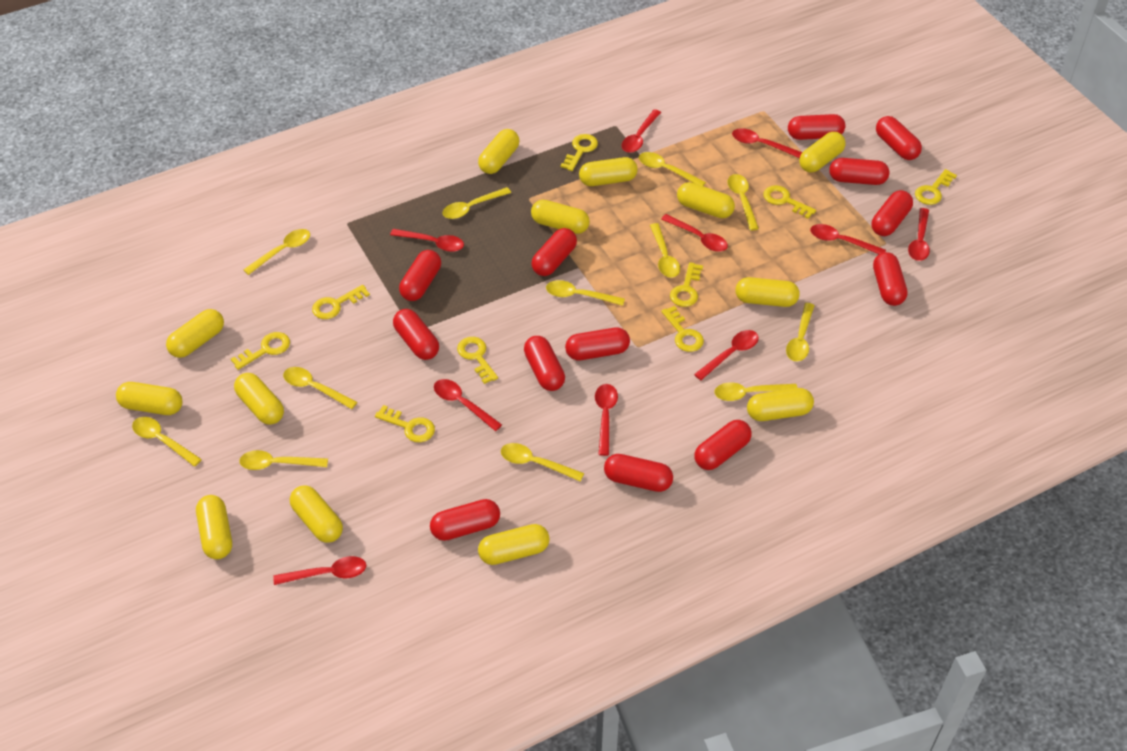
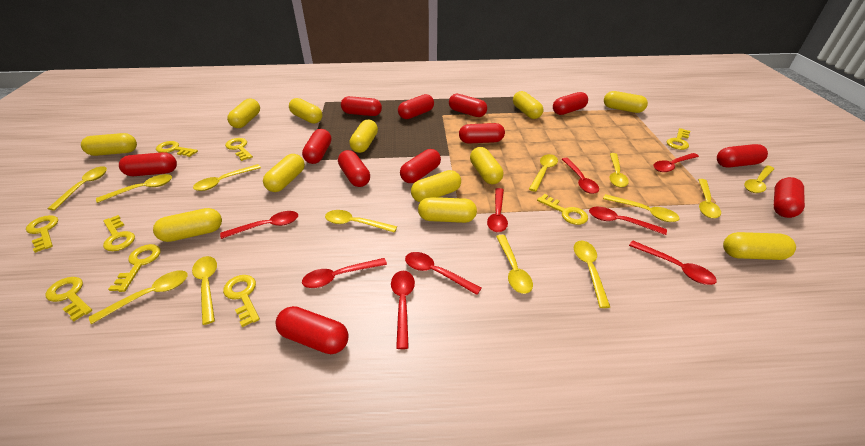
red capsule: [393,309,439,360] [399,250,441,301] [430,499,500,541] [524,336,565,391] [531,228,577,276] [565,327,630,360] [604,454,673,492] [694,420,752,470] [788,114,845,140] [829,158,889,185] [872,190,913,236] [873,252,908,306] [876,116,922,160] = 13 -> [119,152,177,176] [275,306,349,354] [302,129,331,164] [338,150,370,187] [341,96,382,116] [398,94,434,119] [400,149,441,183] [449,94,487,117] [459,123,505,143] [553,92,588,115] [717,144,768,168] [774,177,805,218] = 12
red spoon: [273,556,366,585] [390,229,464,252] [434,379,502,431] [595,384,618,456] [622,109,661,153] [661,214,728,252] [694,330,759,380] [732,128,802,158] [810,224,886,254] [908,208,930,261] = 10 -> [220,211,298,239] [302,258,387,288] [391,271,415,349] [405,252,481,295] [487,188,508,232] [562,158,599,194] [589,207,667,235] [629,241,717,285] [653,153,699,172] = 9
yellow capsule: [116,382,183,415] [166,309,224,358] [196,495,232,559] [234,373,284,425] [290,485,343,543] [478,129,519,174] [478,524,550,565] [531,200,590,234] [579,157,638,186] [677,182,735,218] [735,277,800,307] [747,388,814,421] [799,132,846,172] = 13 -> [81,133,137,156] [153,208,222,242] [227,99,260,128] [263,154,305,192] [289,98,322,124] [349,120,378,153] [411,170,461,202] [418,197,477,223] [470,147,503,184] [513,91,543,119] [604,91,648,113] [723,232,796,260] = 12
yellow spoon: [132,417,202,467] [239,450,328,470] [243,229,310,275] [283,367,357,409] [442,187,511,219] [501,443,584,482] [546,280,625,306] [639,152,706,186] [650,223,680,278] [715,382,798,401] [727,174,759,231] [786,303,815,361] = 12 -> [47,166,107,211] [89,270,188,324] [96,174,172,203] [192,256,217,325] [193,164,261,191] [325,210,397,233] [496,235,533,294] [529,154,558,192] [574,241,610,308] [603,194,680,222] [610,153,629,187] [698,179,721,218] [744,165,774,193] = 13

